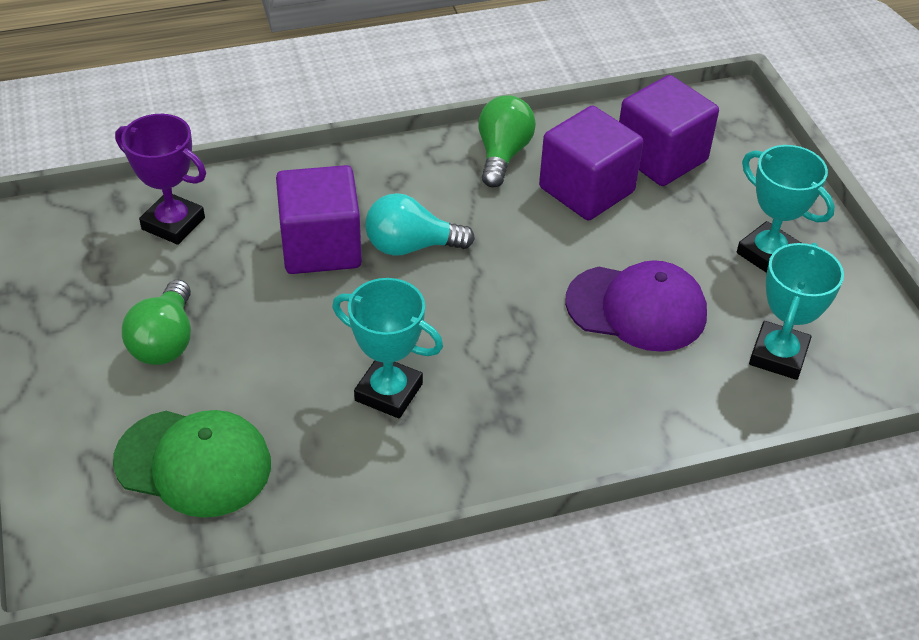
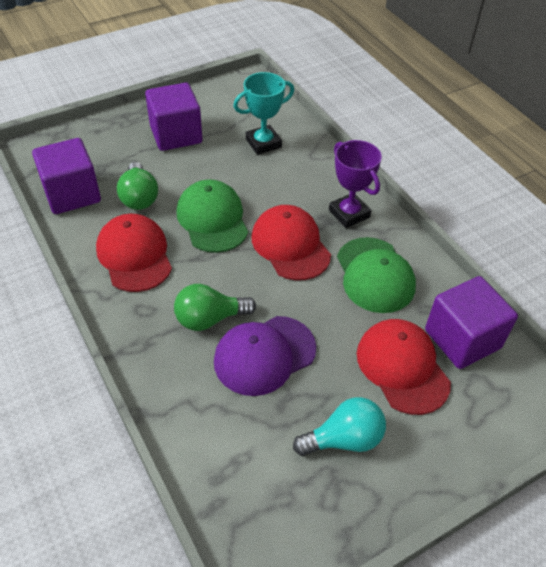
green cap: [113,410,271,518] = 1 -> [176,179,248,253] [337,237,416,313] = 2
red cap: none = 0 -> [96,214,172,292] [251,205,331,281] [357,319,451,415] = 3
turquoise trophy: [332,278,443,418] [737,145,835,273] [749,243,844,380] = 3 -> [233,72,294,155] = 1

